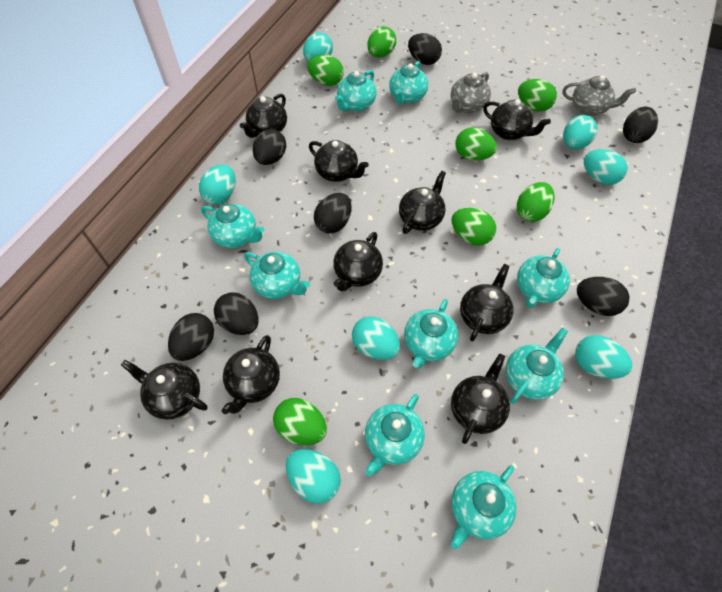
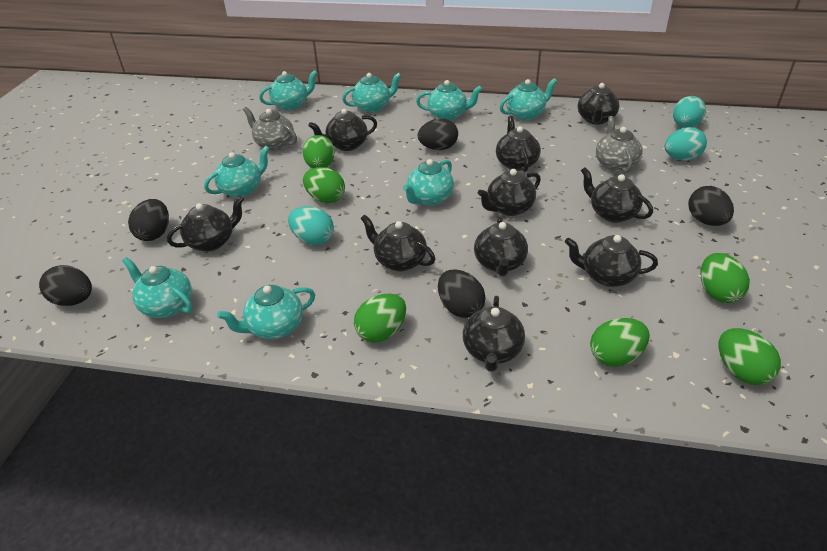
black egg: [168,313,214,361] [214,292,259,335] [253,129,286,165] [314,193,352,233] [408,33,442,65] [577,277,629,316] [623,107,658,143] = 7 -> [39,265,92,306] [128,199,169,241] [418,118,458,150] [438,269,486,318] [688,186,734,226] = 5
black teapot: [121,360,208,420] [222,335,280,414] [240,94,287,138] [309,140,369,182] [333,232,383,292] [399,171,446,234] [451,353,510,444] [460,264,513,341] [483,99,551,140] = 9 -> [167,196,244,252] [308,109,377,151] [360,215,435,271] [463,296,525,372] [474,216,528,276] [478,169,541,216] [496,116,541,172] [565,235,658,287] [578,83,620,125] [581,167,653,223] = 10
green egg: [273,398,327,445] [307,55,344,86] [367,26,396,58] [451,208,496,245] [455,128,497,161] [517,182,554,222] [518,79,557,112] = 7 -> [302,135,335,168] [303,167,345,203] [354,294,406,343] [590,318,650,367] [701,253,750,303] [719,328,781,385] = 6
turquoise egg: [199,164,235,205] [286,449,341,504] [303,32,333,62] [352,316,400,360] [563,115,598,149] [575,335,632,379] [584,149,628,185] = 7 -> [288,206,334,245] [665,127,707,161] [673,96,706,128] = 3
turquoise teapot: [201,204,264,248] [244,251,310,299] [335,70,376,112] [365,394,425,476] [389,61,428,105] [404,299,458,369] [451,465,517,549] [506,328,568,404] [517,248,570,308] = 9 -> [122,257,193,318] [204,146,270,198] [217,285,315,339] [259,70,317,111] [342,72,401,113] [403,159,454,206] [416,80,482,121] [500,78,557,120] = 8

